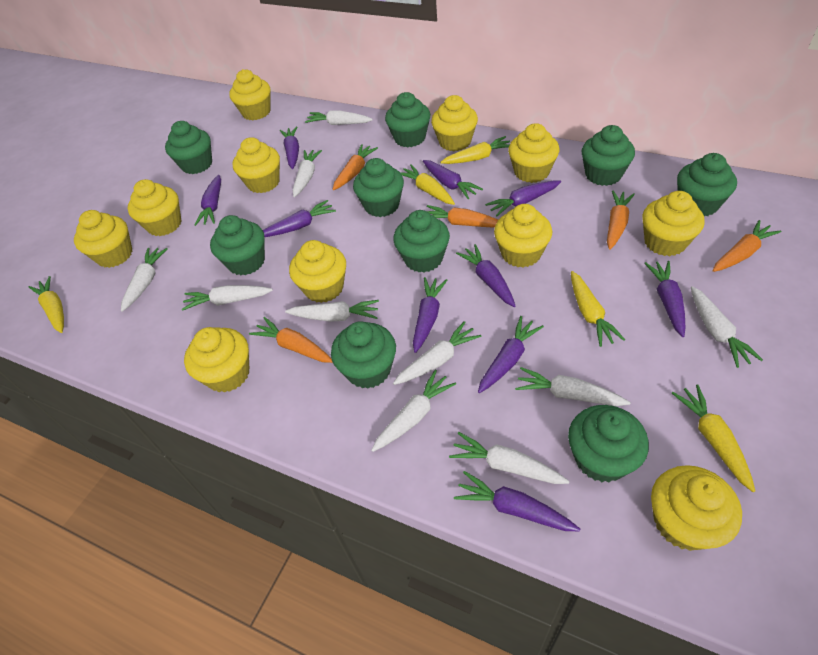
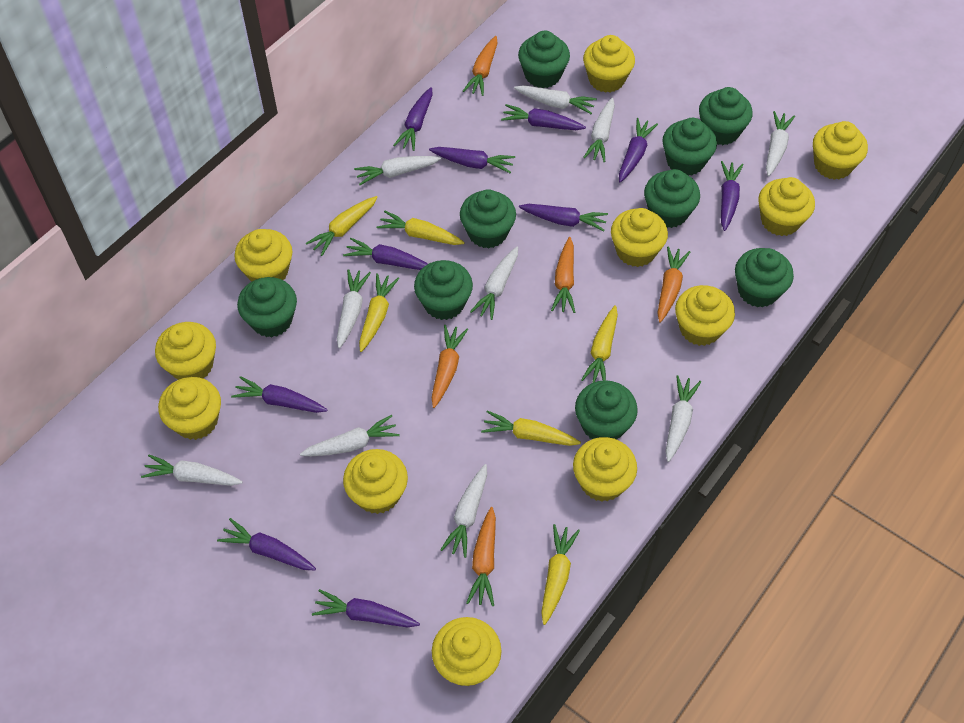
yellow carrot: [28,276,64,333] [400,164,455,205] [440,136,510,164] [571,271,625,347] [672,385,755,492] = 5 -> [306,196,378,256] [359,273,399,352] [377,210,465,245] [481,410,581,446] [541,524,580,625] [581,305,618,383] = 6

